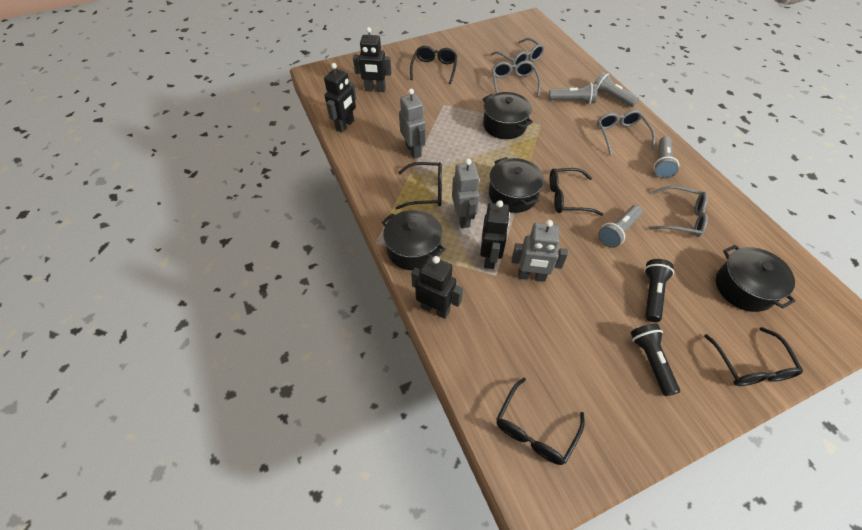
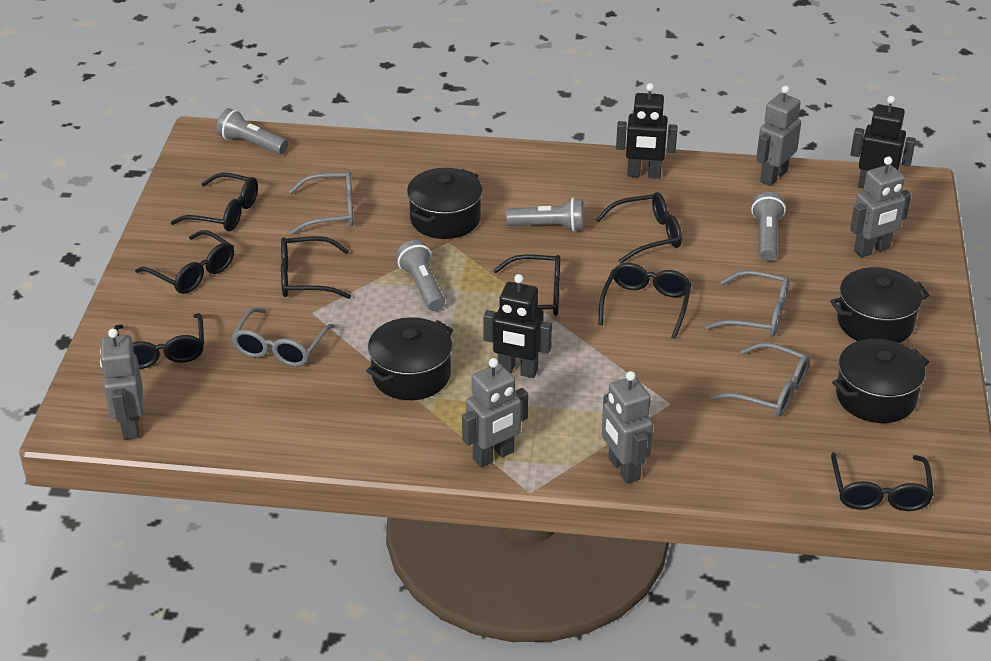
black flashlight: [631,324,680,396] [644,259,674,322] = 2 -> none = 0
black glasses: [396,162,442,210] [410,46,458,84] [496,378,585,465] [550,168,603,216] [704,327,803,386] = 5 -> [114,313,204,369] [135,230,234,294] [171,173,258,231] [281,236,351,299] [493,254,560,316] [596,192,682,264] [598,263,692,339] [831,452,934,511] = 8
black robot: [324,63,356,132] [353,27,392,92] [411,256,463,319] [480,200,510,269] = 4 -> [483,274,552,378] [616,83,678,179] [850,96,916,188] = 3
grey robot: [399,89,426,159] [452,159,480,228] [512,220,568,282] = 3 -> [100,328,143,440] [462,358,528,467] [602,371,653,484] [756,86,801,186] [850,157,911,258] = 5

